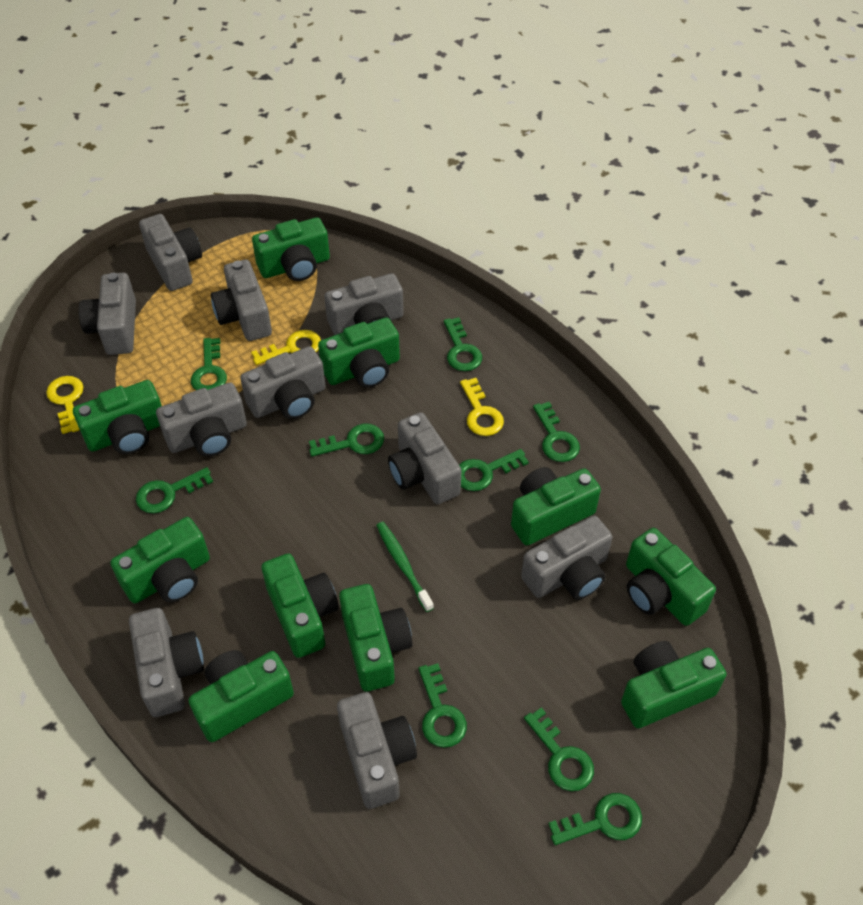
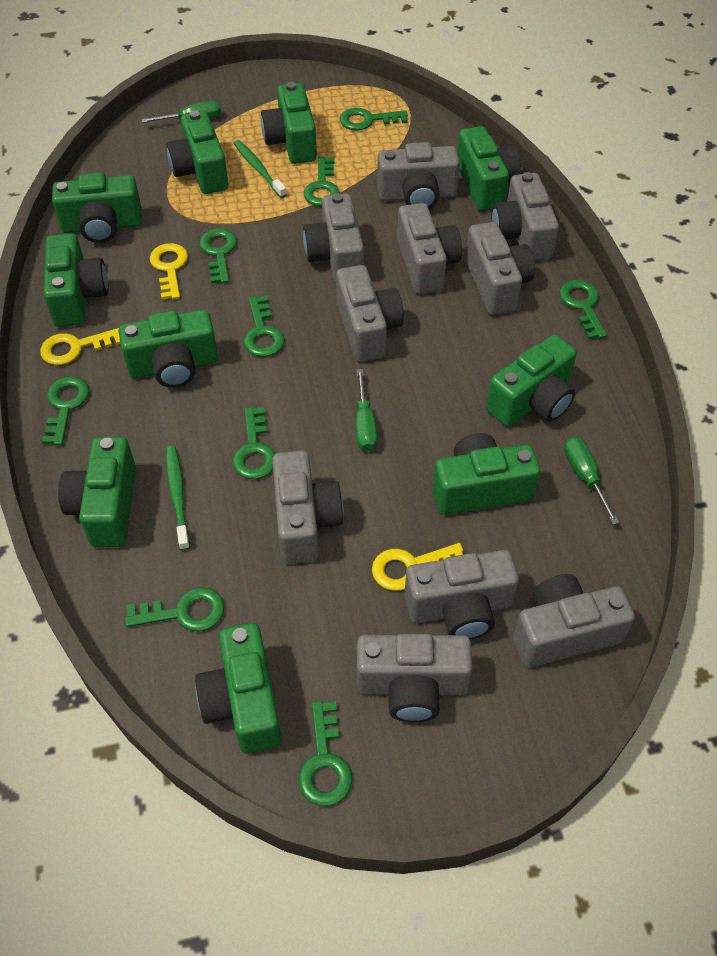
green screwdriver: none = 0 -> [142,101,221,123] [356,369,377,451] [564,437,620,525] = 3
green toothbrush: [376,522,434,612] = 1 -> [166,445,190,550] [233,140,287,198] = 2

